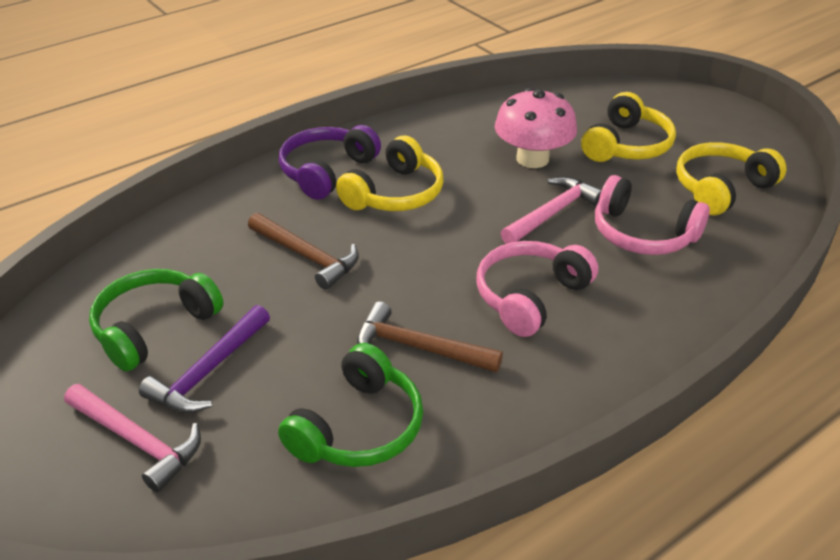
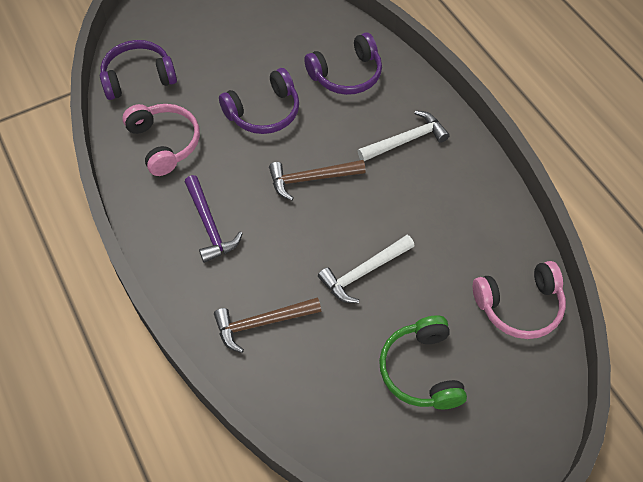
green headphones: [89,269,223,372] [278,343,423,467] = 2 -> [379,315,467,409] = 1
pink hammer: [64,384,201,492] [501,177,602,244] = 2 -> none = 0
pink mushroom: [495,88,577,168] = 1 -> none = 0
purple headphones: [279,125,381,200] = 1 -> [100,40,177,100] [219,68,299,134] [304,32,382,95] = 3
white hammer: none = 0 -> [318,235,415,303] [358,111,450,161] = 2
yellow headphones: [336,135,444,211] [581,92,676,162] [676,142,787,215] = 3 -> none = 0

